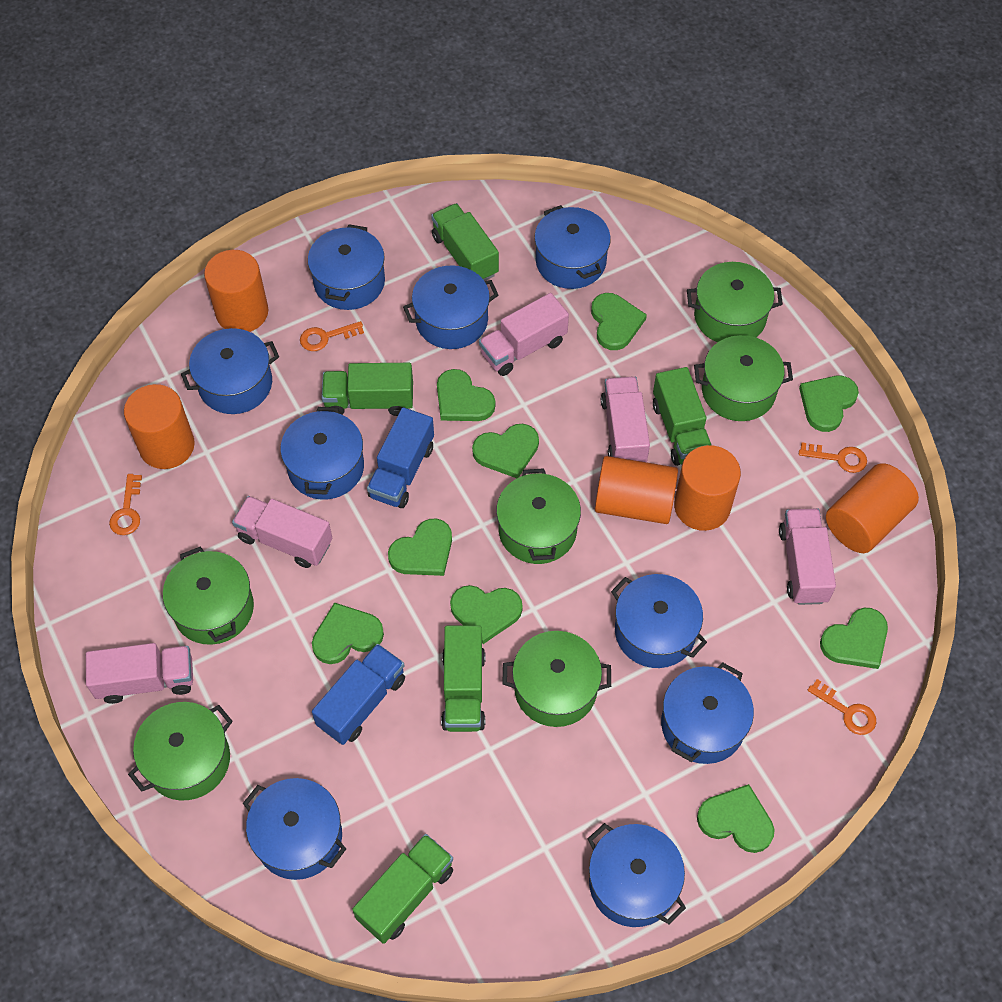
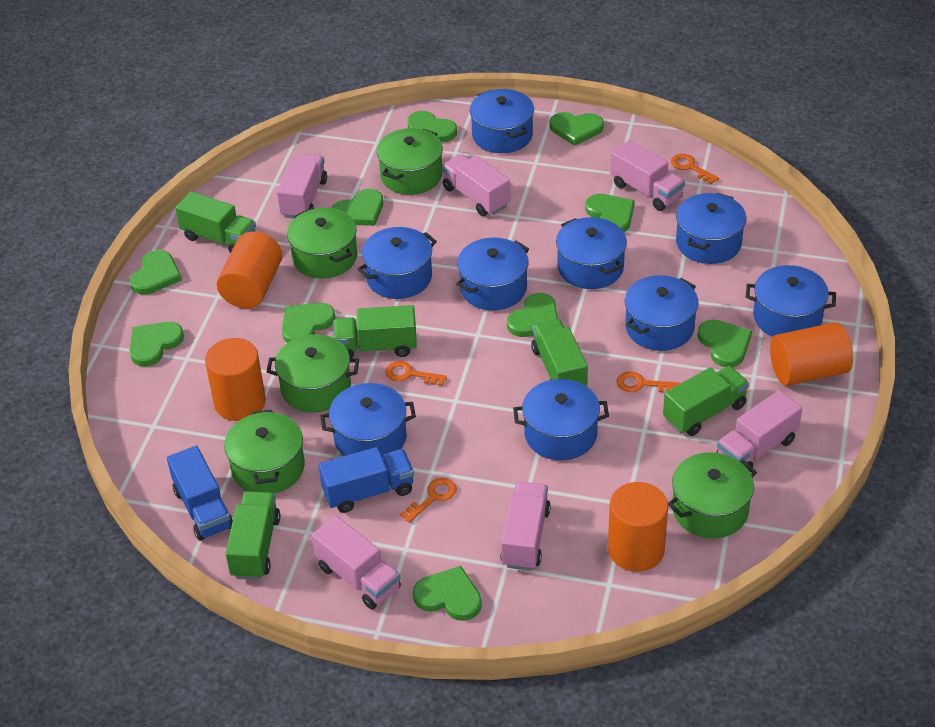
green heart: [312,602,384,664] [388,519,452,576] [437,369,495,421] [450,585,523,644] [472,424,539,478] [591,293,647,350] [697,784,775,853] [799,376,859,432] [820,608,888,669] = 9 -> [129,250,182,295] [130,322,184,367] [282,303,335,343] [332,189,383,226] [408,111,457,142] [413,566,482,621] [507,293,558,337] [550,112,604,146] [585,194,635,232] [698,319,752,367] = 10
green pot: [128,702,233,801] [163,547,254,645] [496,468,581,564] [502,631,611,727] [687,262,783,342] [694,335,793,421] = 6 -> [224,410,305,493] [267,334,359,412] [287,208,357,279] [377,128,443,195] [668,452,757,539] = 5
orange cylinder: [124,384,195,469] [204,250,268,332] [595,456,678,524] [674,445,741,531] [826,463,919,553] = 5 -> [205,338,266,421] [217,232,283,309] [608,482,668,572] [770,322,853,386] = 4
pink truck: [86,643,193,704] [232,496,332,568] [479,293,569,376] [601,377,650,462] [779,509,836,605] = 5 -> [277,154,327,219] [311,516,401,609] [442,154,510,216] [500,481,551,571] [610,140,685,211] [716,390,802,471] = 6

